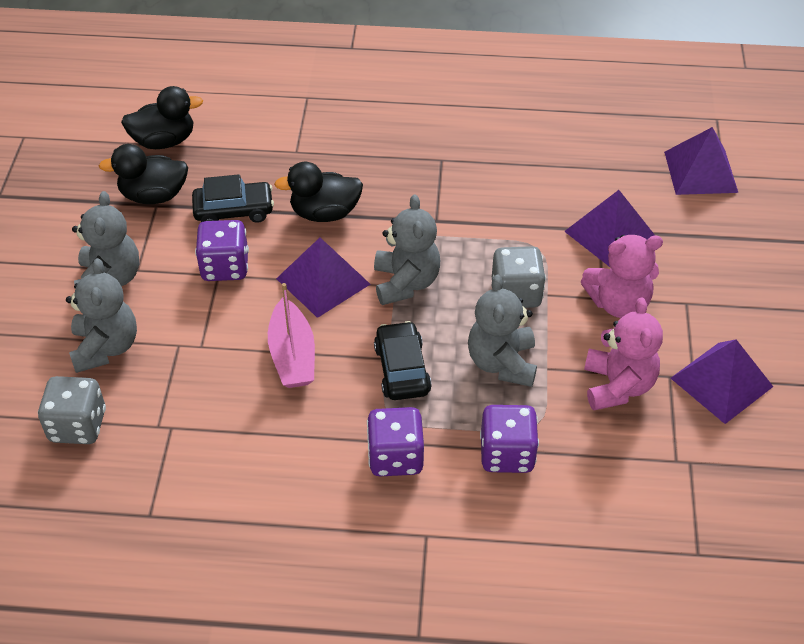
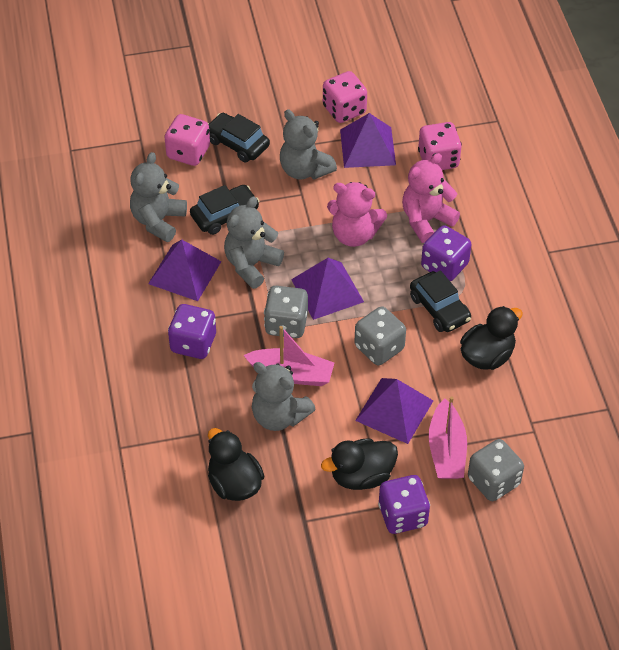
black car: [192,174,274,223] [374,321,432,400] = 2 -> [190,185,259,235] [208,113,270,162] [410,270,471,332] = 3
grey dice: [38,376,106,444] [492,246,546,308] = 2 -> [264,286,308,338] [355,306,406,365] [468,439,524,501] = 3
pink boat: [268,283,315,388] = 1 -> [244,326,334,386] [429,396,467,479] = 2
pink dice: none = 0 -> [165,114,210,166] [323,71,367,123] [418,122,462,170] = 3

